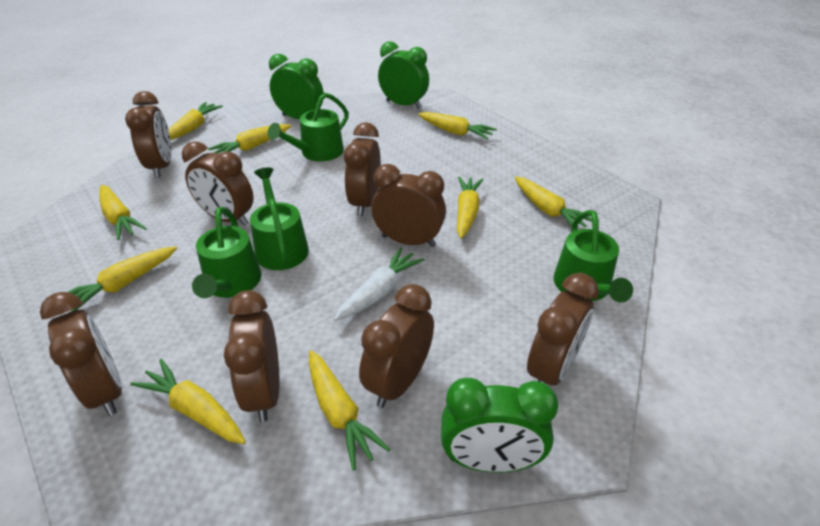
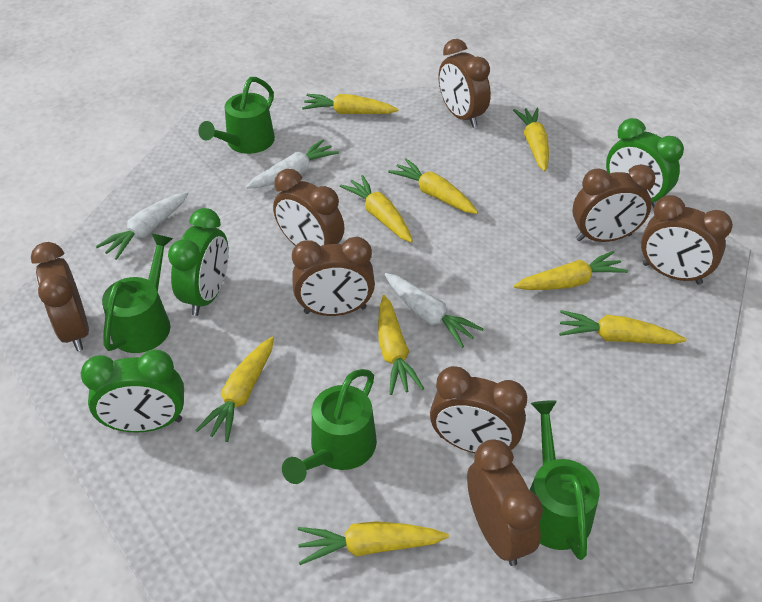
white carrot: [334,248,424,321] = 1 -> [96,192,189,260] [246,139,339,189] [384,273,483,348] = 3

